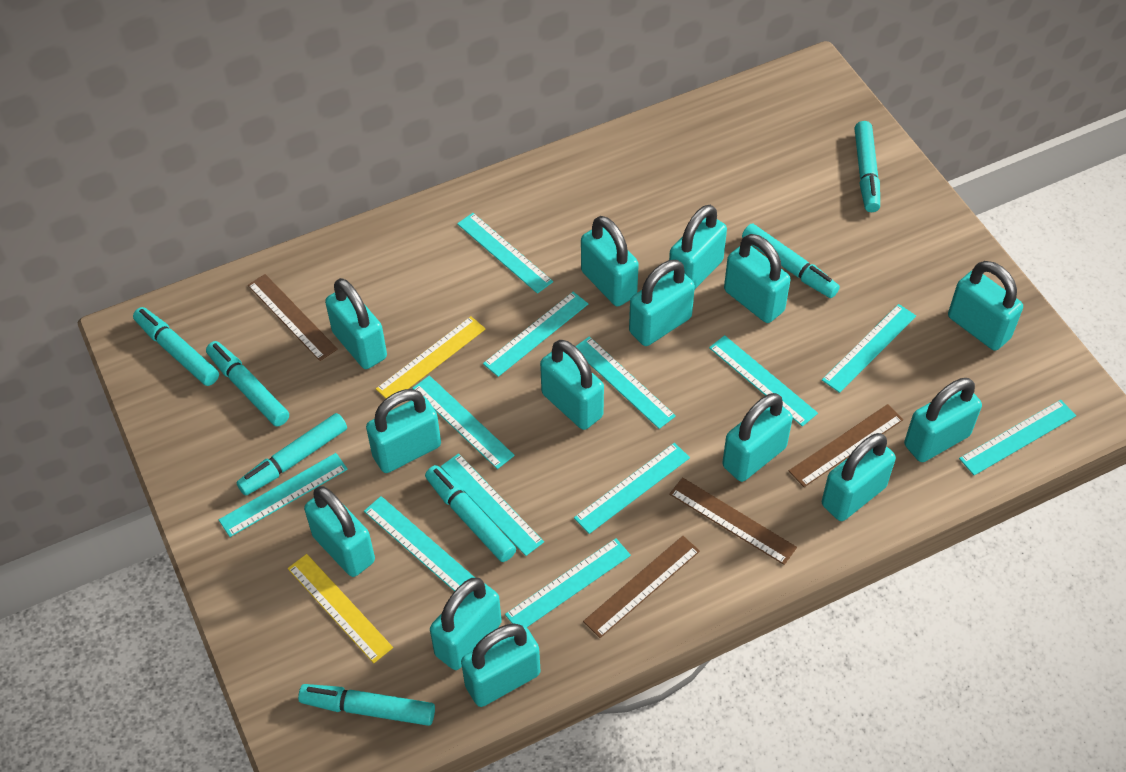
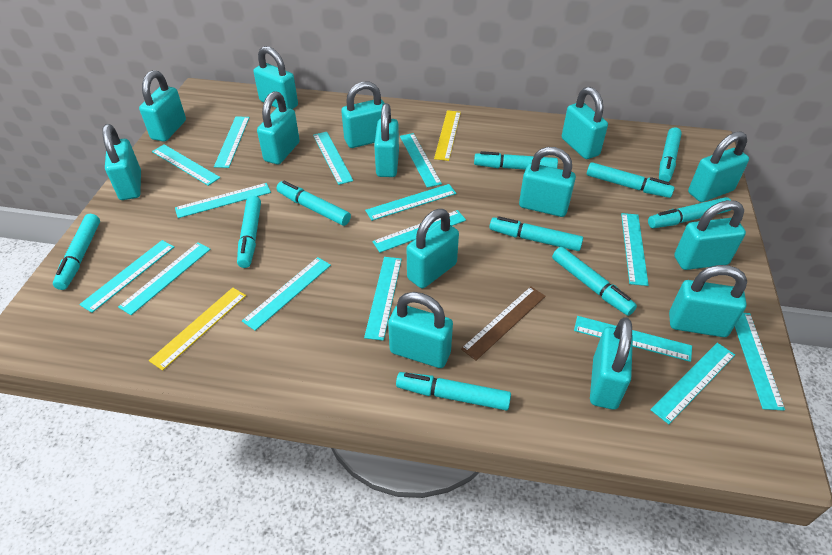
brown ruler: [248,274,338,361] [583,536,700,638] [669,477,797,565] [789,404,903,487] = 4 -> [461,286,546,360] = 1
turquoise marker: [133,307,219,386] [206,341,289,427] [236,413,347,496] [298,684,435,726] [425,465,516,562] [742,224,840,298] [854,121,880,212] = 7 -> [53,214,100,290] [237,196,261,268] [276,181,351,226] [396,372,511,410] [474,151,558,170] [489,216,583,251] [552,247,637,316] [587,162,675,198] [648,197,731,228] [659,127,682,182] = 10
turquoise ruler: [219,453,348,537] [364,496,475,591] [412,375,515,469] [441,453,544,556] [457,213,553,294] [483,292,588,377] [505,538,631,627] [574,443,690,534] [575,336,676,429] [709,335,818,427] [822,304,916,393] [959,400,1076,476] = 12 -> [79,240,174,313] [118,242,211,315] [152,144,220,186] [175,183,271,218] [214,116,250,168] [242,257,331,331] [313,132,353,185] [364,257,402,341] [365,184,456,221] [372,210,466,253] [400,133,442,188] [574,316,692,362] [621,213,649,286] [650,343,735,424] [735,313,785,411] = 15

